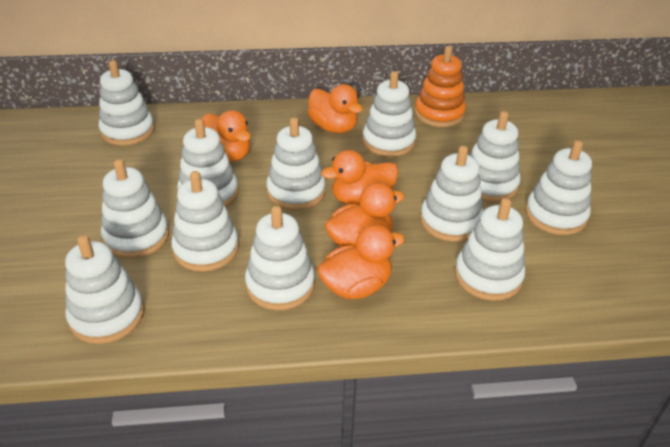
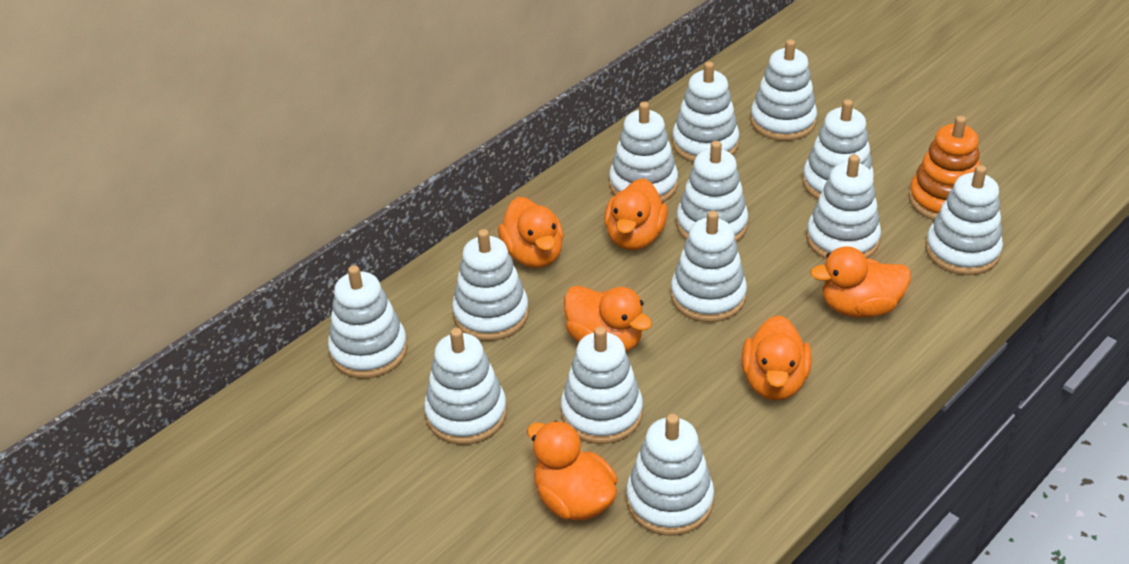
orange duck: [202,110,251,162] [308,84,363,133] [317,225,405,299] [321,150,398,205] [325,183,405,247] = 5 -> [498,197,564,268] [527,421,618,520] [564,285,652,352] [604,178,668,250] [742,315,812,400] [810,246,911,318] = 6
white stacking toy: [65,235,144,344] [99,60,155,146] [101,159,169,259] [171,171,239,272] [177,119,239,207] [245,206,315,310] [266,117,326,210] [362,71,416,157] [420,146,483,242] [455,198,525,301] [469,111,521,202] [525,140,592,235] = 12 -> [328,265,408,378] [424,328,507,445] [452,229,529,341] [561,327,643,444] [609,102,678,203] [626,414,714,536] [671,211,747,322] [672,62,739,162] [676,141,748,242] [750,40,817,141] [802,99,874,200] [806,154,881,260] [925,165,1003,275] = 13

